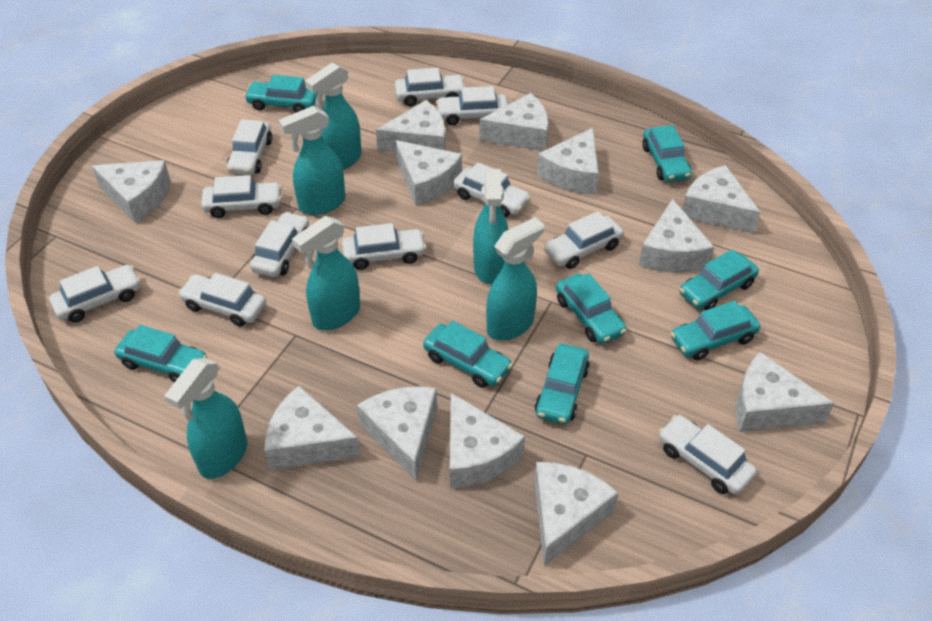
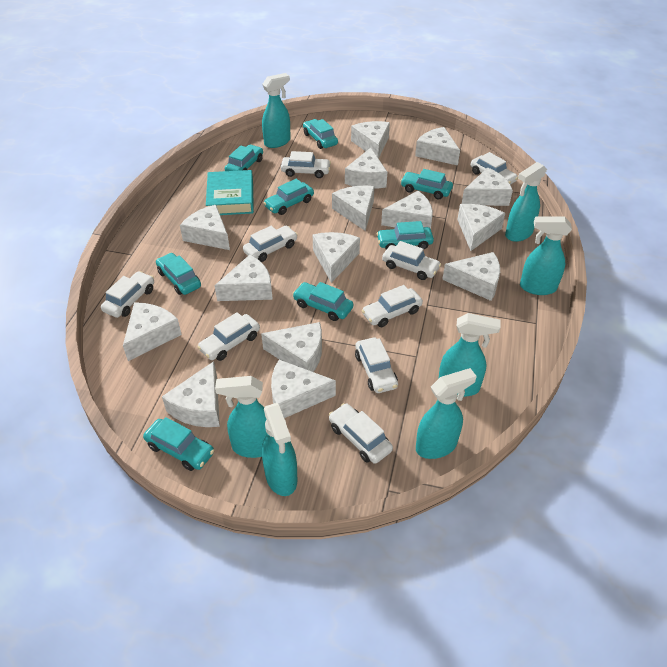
turquoise book: none = 0 -> [206,170,254,215] = 1
turquoise spray bottle: [165,358,247,479] [279,106,345,215] [292,216,360,330] [305,63,361,170] [473,169,508,284] [486,217,544,341] = 6 -> [215,376,267,458] [262,73,291,148] [262,403,297,496] [416,368,477,459] [438,313,501,397] [505,162,547,242] [520,216,572,295] = 7
white car: [49,265,141,322] [178,273,266,327] [201,175,282,218] [227,119,272,175] [250,212,309,277] [342,223,427,270] [395,68,466,106] [436,86,508,125] [453,162,531,217] [543,211,624,269] [658,415,757,495] = 11 -> [101,271,154,318] [197,312,260,361] [243,226,298,262] [281,151,331,178] [329,403,393,464] [355,338,398,393] [362,285,423,327] [382,241,441,280] [470,152,518,185] = 9
white cheese: [92,160,171,223] [264,386,361,470] [357,386,437,481] [376,100,446,153] [395,140,462,206] [450,393,525,488] [479,93,548,151] [534,462,618,566] [537,128,599,195] [639,199,714,273] [682,165,761,233] [736,352,834,432] = 12 -> [123,302,182,361] [162,361,220,427] [180,205,230,250] [214,255,273,301] [261,322,322,372] [271,360,336,418] [313,232,360,283] [332,185,375,231] [345,148,387,189] [351,121,390,159] [381,191,433,229] [415,127,460,165] [442,252,500,301] [457,204,505,251] [462,168,513,206] = 15

